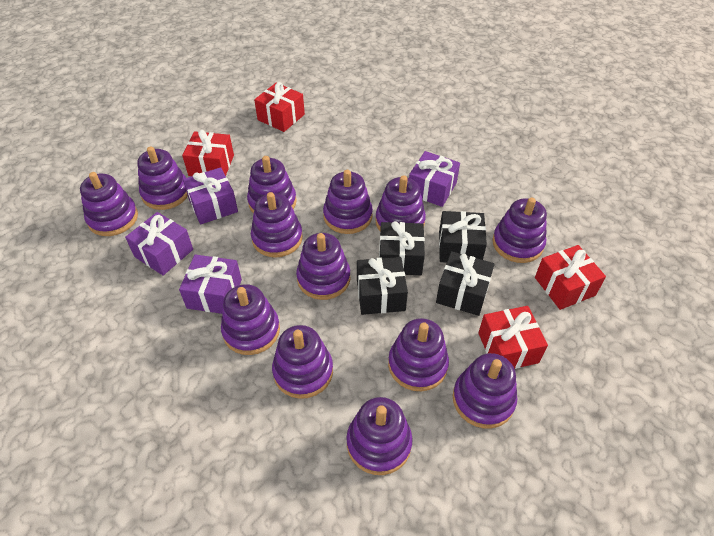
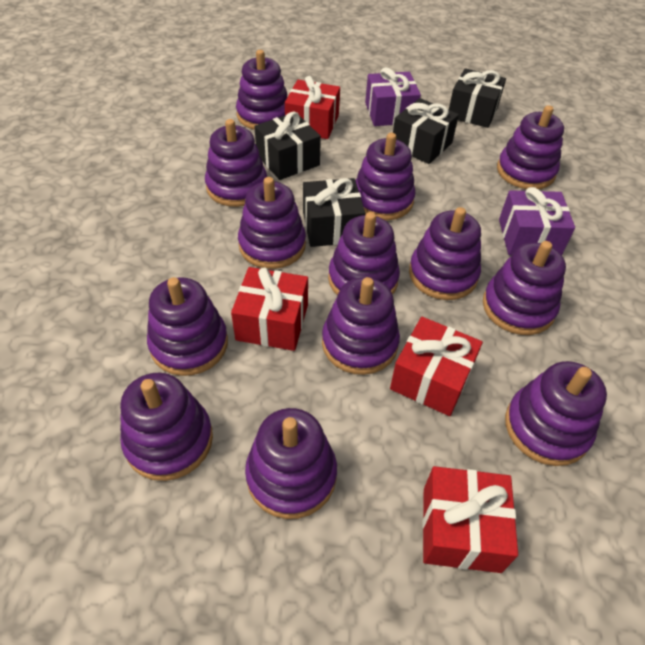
purple gift: [125,212,193,276] [179,255,242,314] [183,167,238,225] [409,151,460,207] = 4 -> [365,67,421,126] [499,187,575,255] = 2

